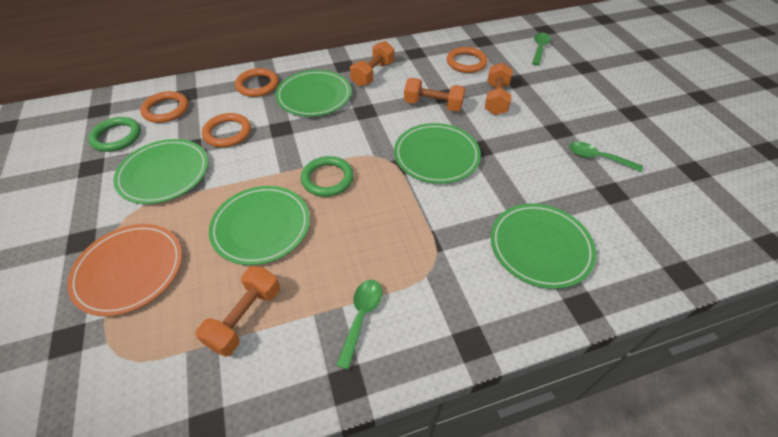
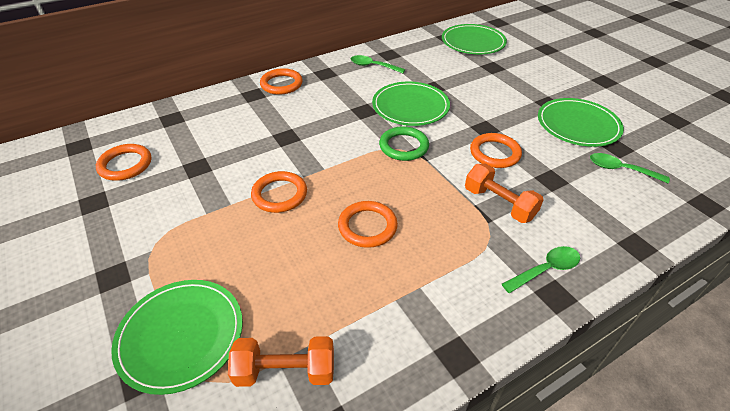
green plate: [113,139,208,204] [209,186,310,265] [275,70,352,117] [394,123,481,184] [491,203,596,289] = 5 -> [111,280,243,395] [372,82,450,126] [442,24,507,54] [538,98,624,147] = 4
green ring: [88,117,141,152] [301,156,354,197] = 2 -> [379,126,429,161] = 1
orange dumbbell: [196,266,280,357] [350,41,394,87] [404,78,465,111] [485,62,513,115] = 4 -> [228,336,334,387] [465,164,544,223] = 2
orange plate: [67,224,182,316] = 1 -> none = 0
orange ring: [140,91,189,123] [202,113,251,147] [235,68,279,97] [447,47,487,73] = 4 -> [96,144,151,181] [251,171,307,213] [260,68,303,95] [338,201,398,248] [470,133,522,168] = 5

